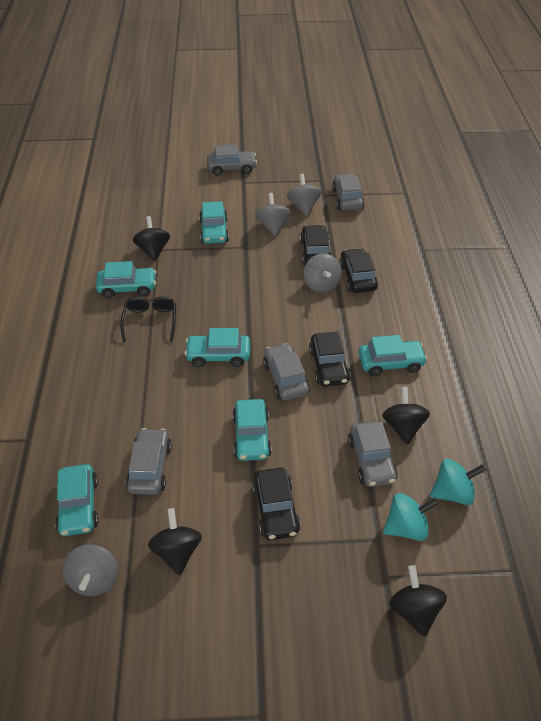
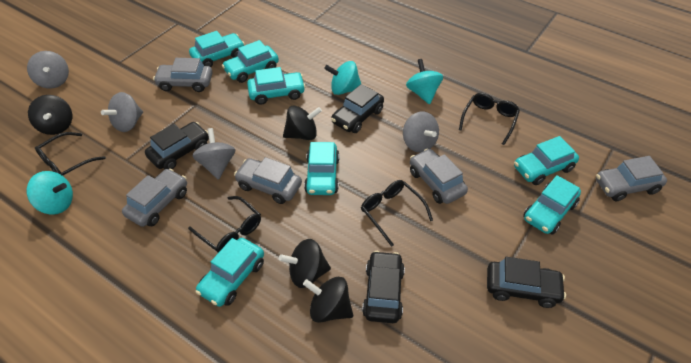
black glasses: [120,296,176,342] = 1 -> [35,132,106,177] [188,196,261,253] [361,180,433,247] [459,93,520,145] = 4
turquoise car: [55,464,98,536] [96,261,156,298] [184,328,250,367] [199,201,229,244] [232,399,272,461] [359,335,427,376] = 6 -> [189,31,245,67] [196,238,264,307] [222,40,279,83] [247,67,306,105] [304,142,339,195] [514,136,579,185] [523,175,581,235] = 7
turquoise spinning top: [383,493,439,541] [430,459,486,505] = 2 -> [27,171,73,215] [324,61,361,95] [406,59,443,104] = 3

